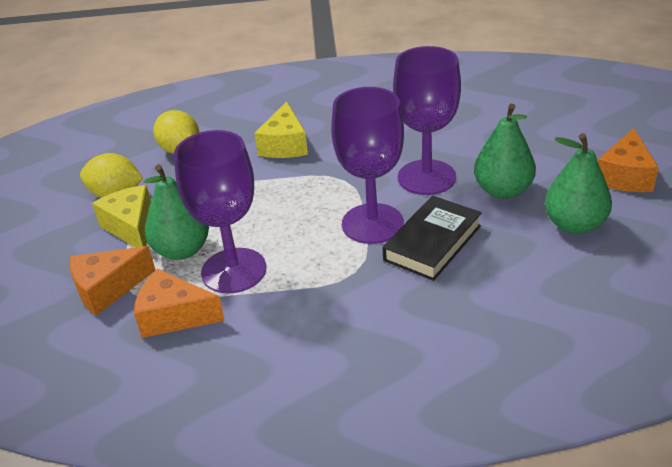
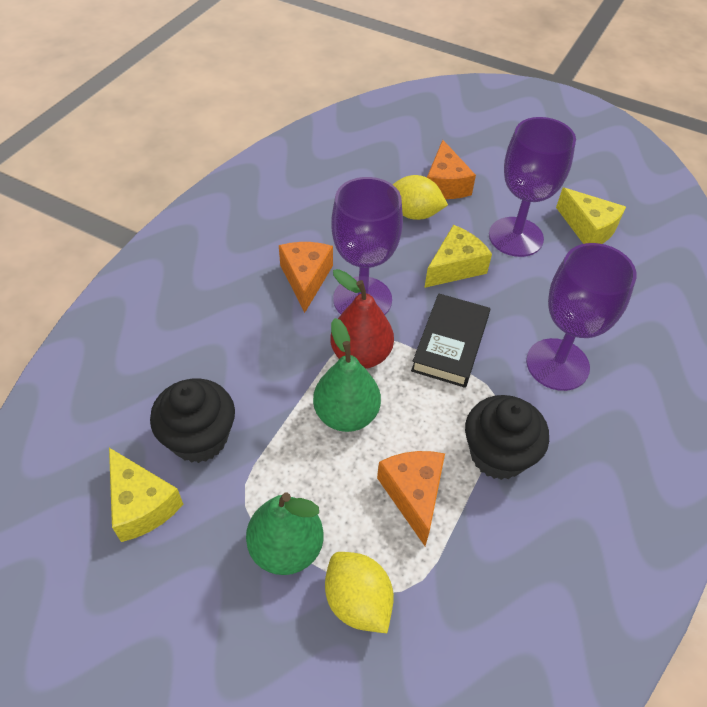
black cupcake: none = 0 -> [150,378,235,463] [465,395,549,480] = 2
green pear: [144,164,209,260] [474,104,536,199] [545,133,612,234] = 3 -> [246,493,323,575] [313,318,381,432] = 2
red pear: none = 0 -> [330,269,394,369] = 1
yellow cheese: [92,185,151,248] [254,101,308,158] = 2 -> [109,448,183,542] [424,225,492,288] [556,188,626,244] = 3

